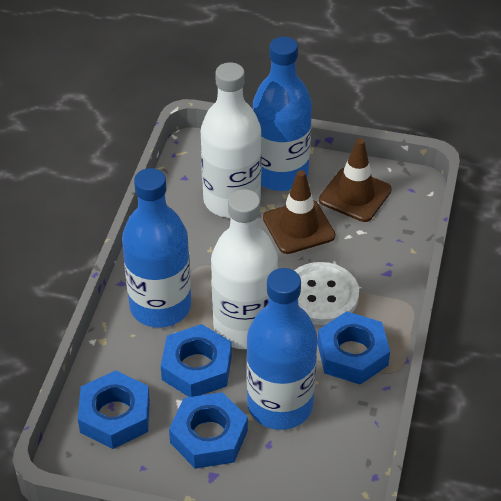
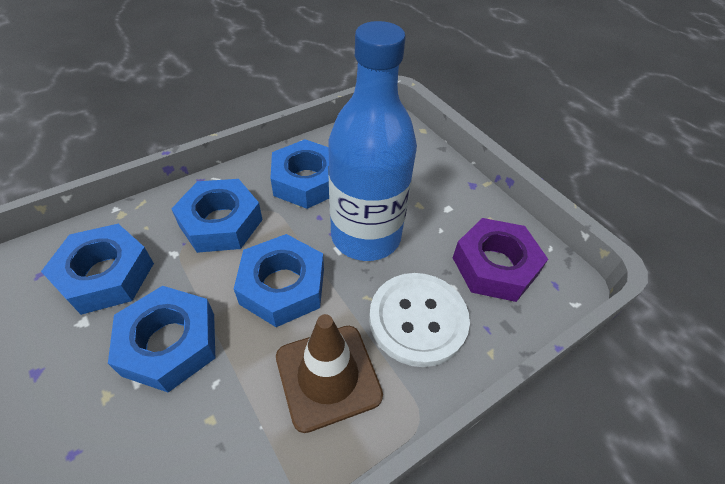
blue bottle: [122,168,191,328] [246,268,318,430] [253,37,312,191] = 3 -> [328,21,417,261] = 1
blue nut: [78,370,150,449] [161,324,232,397] [169,392,248,469] [317,311,390,385] = 4 -> [41,224,154,315] [108,286,215,392] [171,179,263,253] [234,234,324,327] [270,139,329,209] = 5
brown traffic cone: [263,170,335,254] [319,138,392,222] = 2 -> [276,314,383,433] = 1
purple nut: none = 0 -> [453,218,548,302] = 1
white bottle: [201,62,262,218] [211,189,278,349] = 2 -> none = 0

